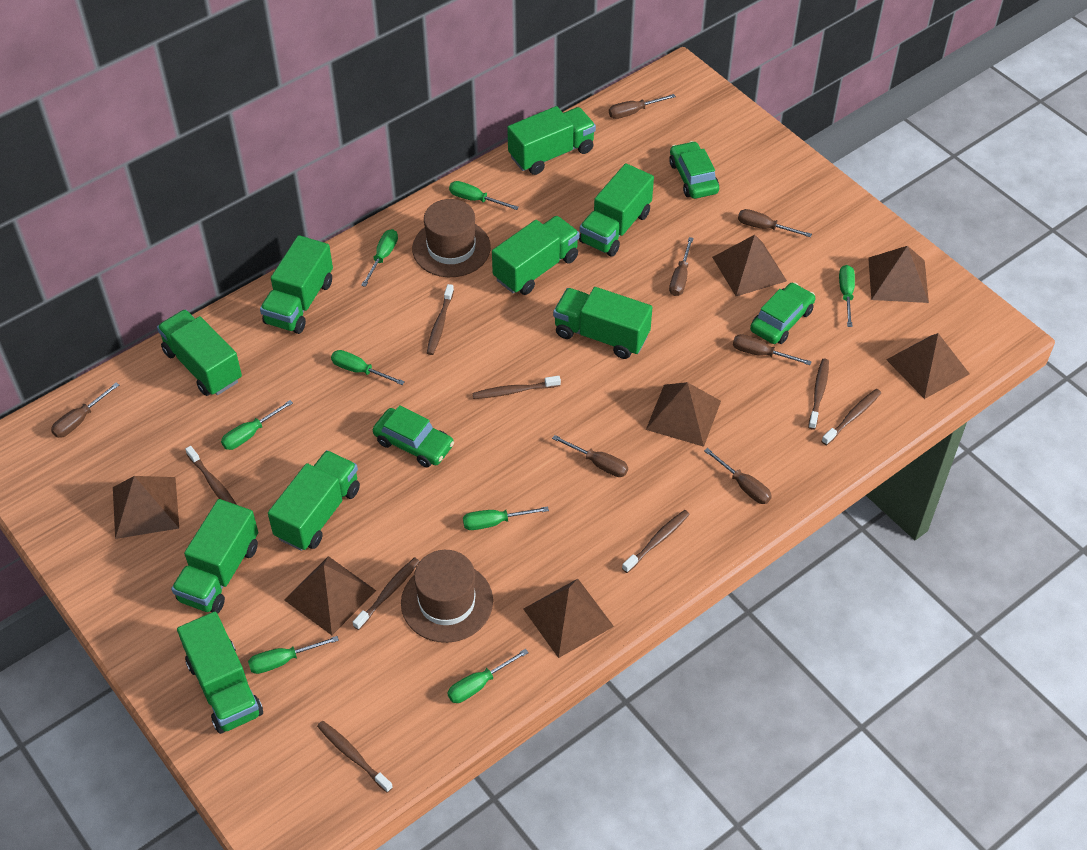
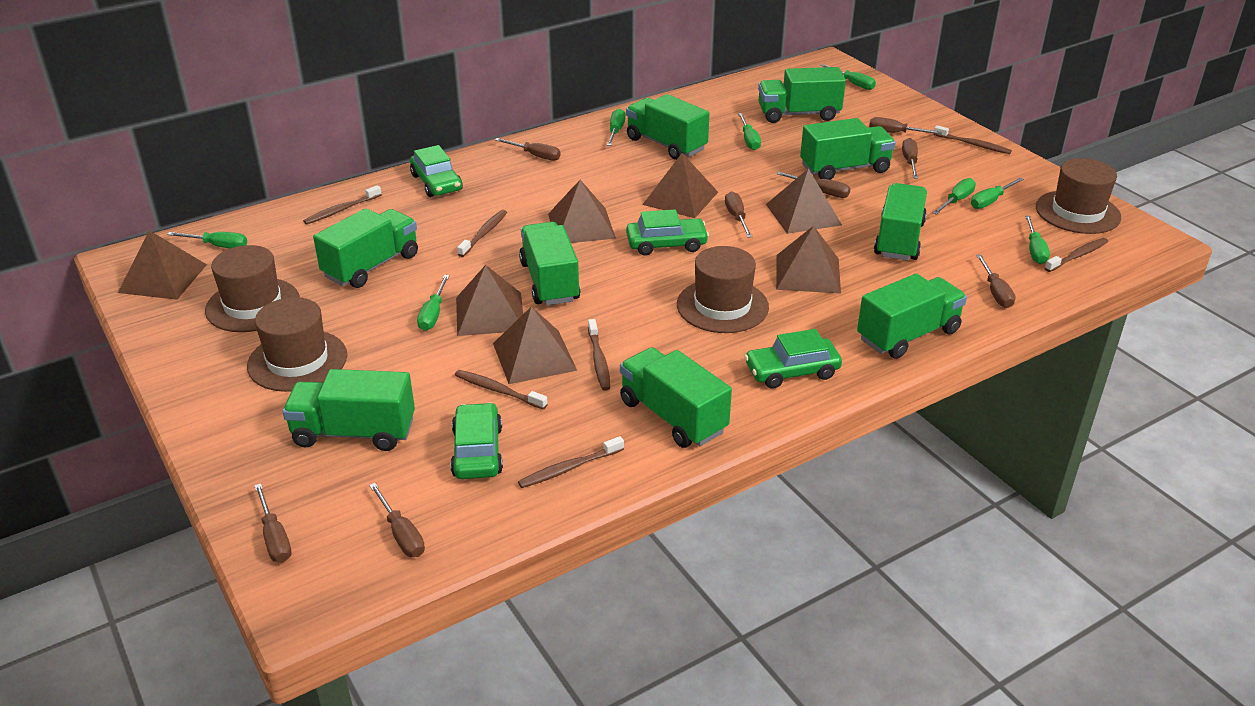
brown hat: [401,550,493,643] [412,199,491,277] = 2 -> [205,245,300,332] [247,297,347,392] [677,246,769,333] [1036,158,1121,234] = 4
brown screwdriver: [51,382,119,438] [552,435,628,477] [609,94,676,119] [669,237,693,296] [704,448,772,504] [733,334,812,365] [738,209,812,237] = 7 -> [254,483,292,563] [369,483,425,557] [495,138,561,161] [725,191,753,238] [777,172,850,198] [869,117,942,134] [902,138,918,179] [976,254,1016,308] = 8
brown toothbrush: [185,446,237,505] [317,721,393,793] [353,557,420,630] [427,284,454,355] [472,376,561,399] [622,510,690,573] [808,359,829,430] [821,389,881,446] = 8 -> [303,185,382,224] [455,370,548,410] [457,210,507,257] [518,436,624,488] [588,319,610,391] [934,125,1012,154] [1045,238,1108,272] = 7
green car: [373,405,454,467] [669,141,719,199] [750,283,816,344] = 3 -> [410,145,463,197] [450,402,503,479] [626,209,709,256] [744,329,842,389] = 4

